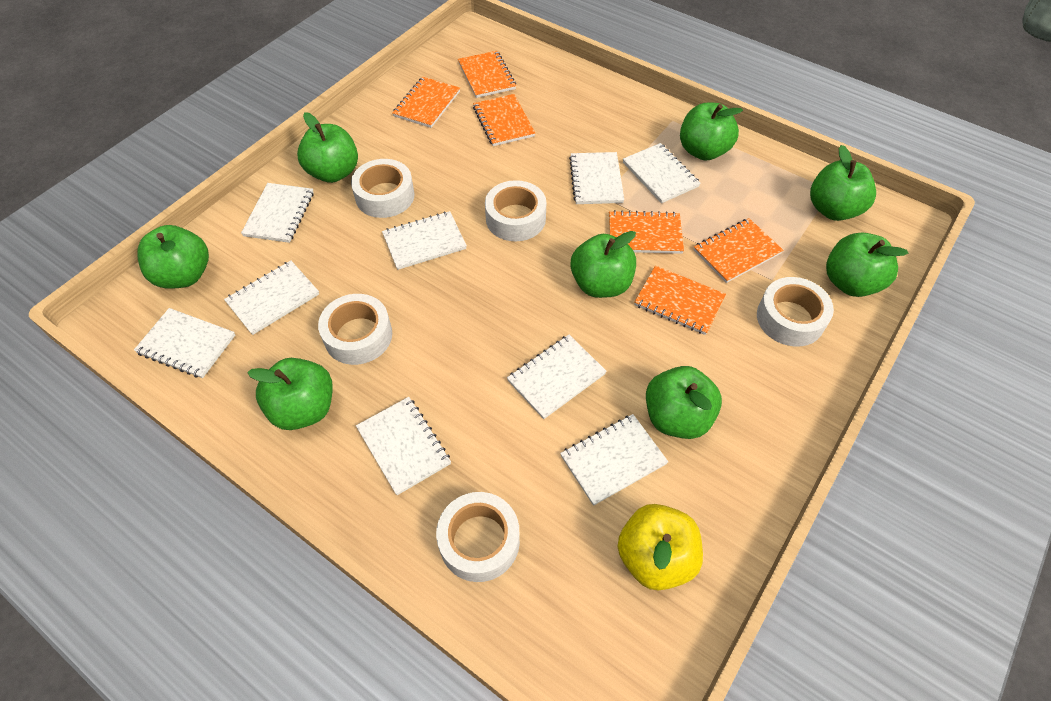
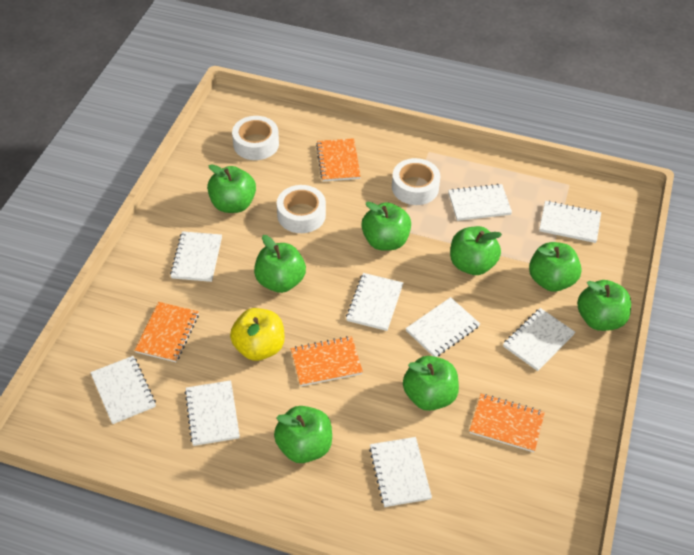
orange notebook: [392,77,460,128] [458,51,516,98] [473,94,535,146] [609,210,684,254] [634,266,726,335] [694,218,783,283] = 6 -> [134,302,199,362] [291,336,363,386] [316,138,361,181] [469,394,545,452] = 4
white tape: [318,294,392,365] [351,159,415,218] [436,492,520,582] [485,180,546,241] [757,277,834,347] = 5 -> [232,116,279,160] [277,185,326,233] [392,158,440,205] = 3

